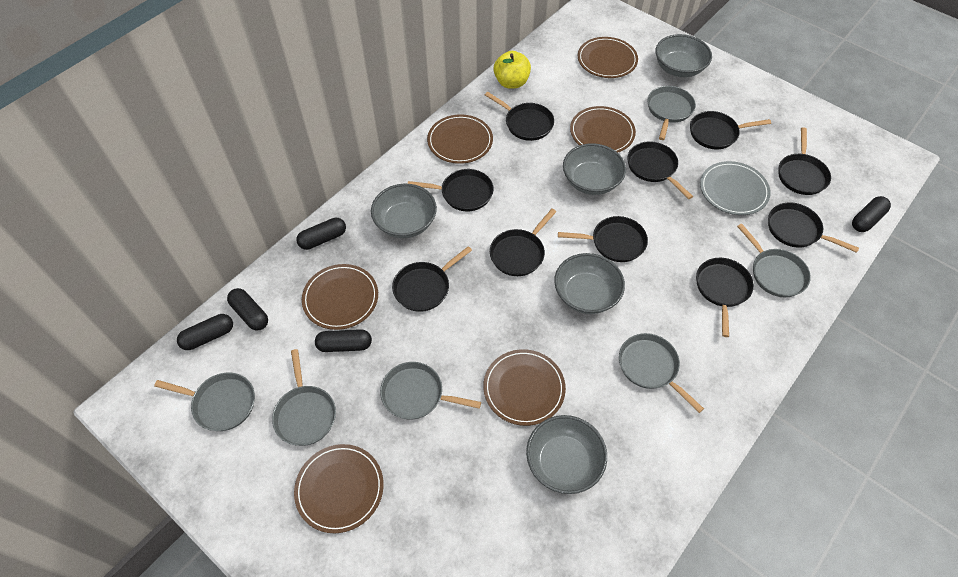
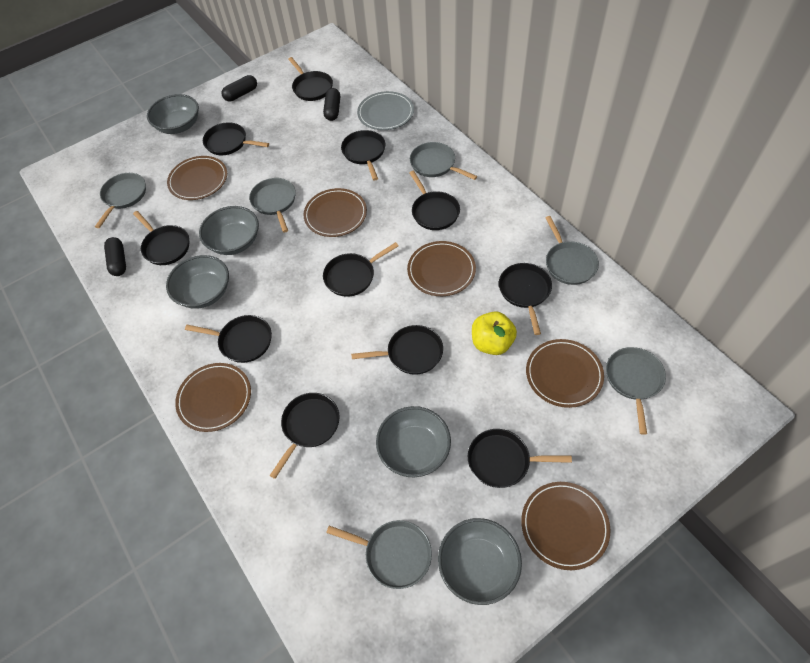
black capsule: [177,314,233,350] [227,288,268,331] [296,218,346,250] [315,329,372,352] [852,196,891,232] = 5 -> [104,237,126,276] [221,75,257,102] [323,88,340,121] = 3
black pan: [392,246,472,312] [408,169,494,211] [485,92,554,141] [490,208,556,276] [558,216,648,262] [627,141,693,199] [690,111,771,149] [696,258,754,337] [768,202,859,253] [778,127,831,195] = 10 -> [133,211,189,265] [185,315,272,363] [203,122,269,155] [269,393,340,479] [288,57,333,101] [323,242,398,297] [341,130,385,181] [351,325,443,375] [409,171,460,230] [468,429,572,488] [499,263,552,335] = 11

